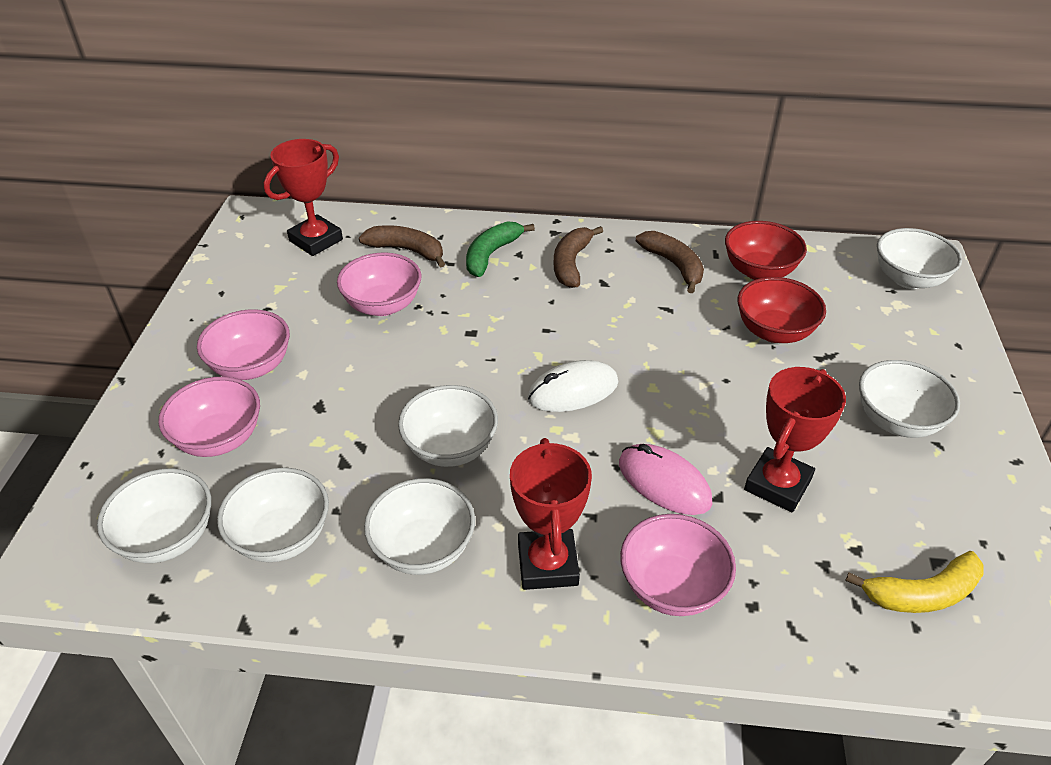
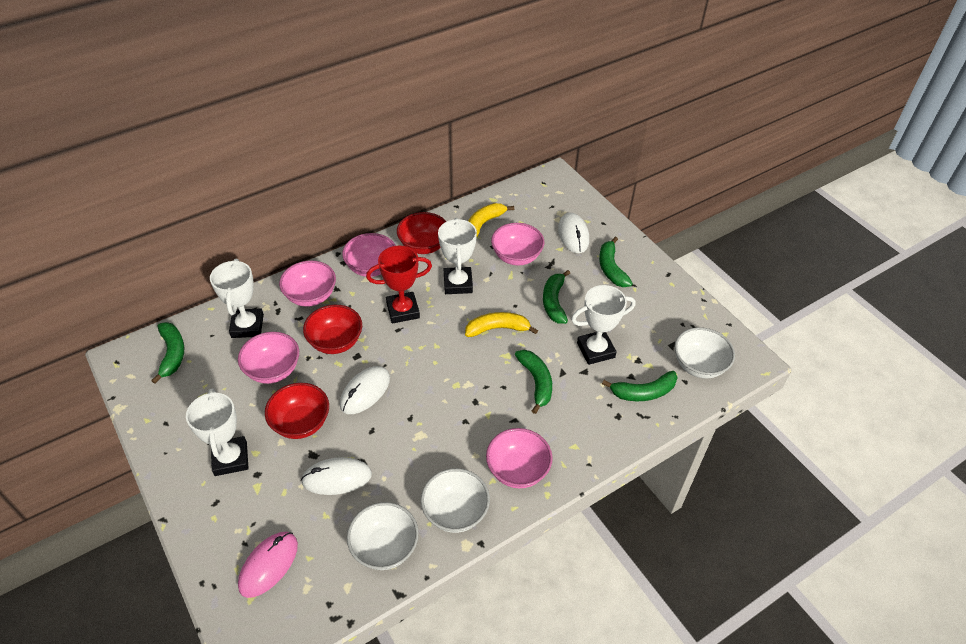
brown banana: [359,225,445,268] [554,226,603,288] [636,231,704,293] = 3 -> none = 0
green banana: [466,222,535,277] = 1 -> [151,322,184,384] [515,350,552,414] [543,270,570,324] [599,237,633,287] [602,371,678,401] = 5
pink bowl: [158,377,260,457] [197,309,290,380] [337,252,421,316] [620,514,736,616] = 4 -> [238,332,299,384] [279,261,336,307] [342,233,396,277] [486,428,553,488] [491,223,544,265] = 5
red bowl: [725,221,807,280] [738,277,826,343] = 2 -> [265,383,329,439] [303,305,362,354] [397,212,446,254] = 3
red trophy: [264,139,343,256] [510,438,592,590] [744,367,846,512] = 3 -> [366,246,432,324] = 1
white bowl: [97,468,211,563] [217,467,329,562] [364,478,475,575] [398,385,498,467] [859,360,960,438] [877,228,962,289] = 6 -> [347,502,419,570] [421,468,490,533] [675,327,735,379] = 3
white mouse: [528,360,618,412] = 1 -> [301,457,372,495] [340,366,390,414] [558,213,589,253] = 3
white trophy: none = 0 -> [186,388,249,476] [210,259,264,338] [438,218,477,294] [571,285,635,365] = 4
yellow banana: [845,551,984,613] = 1 -> [465,312,538,337] [468,203,514,238] = 2

